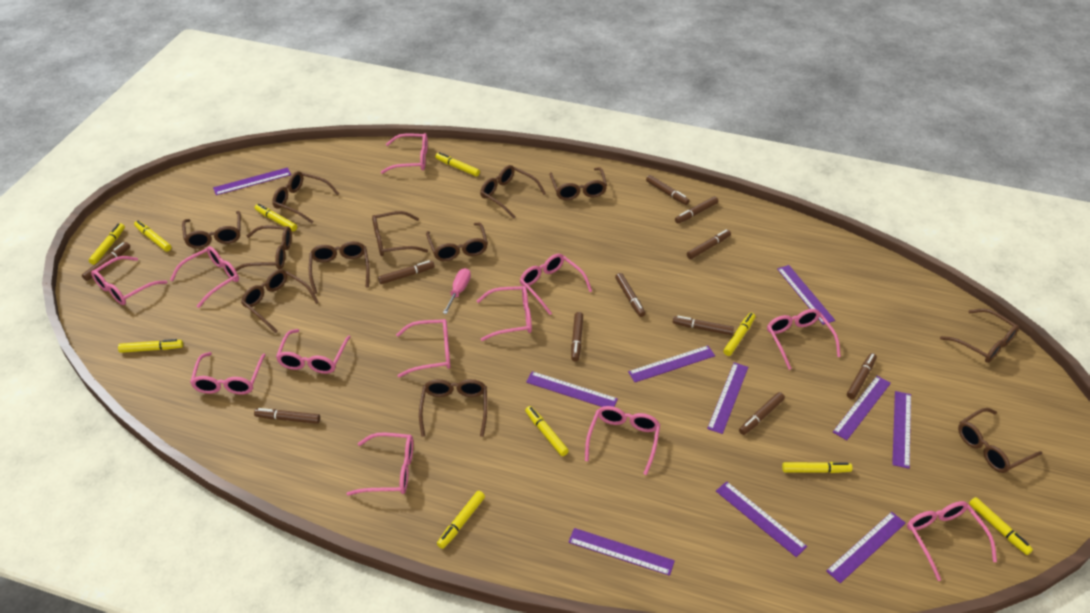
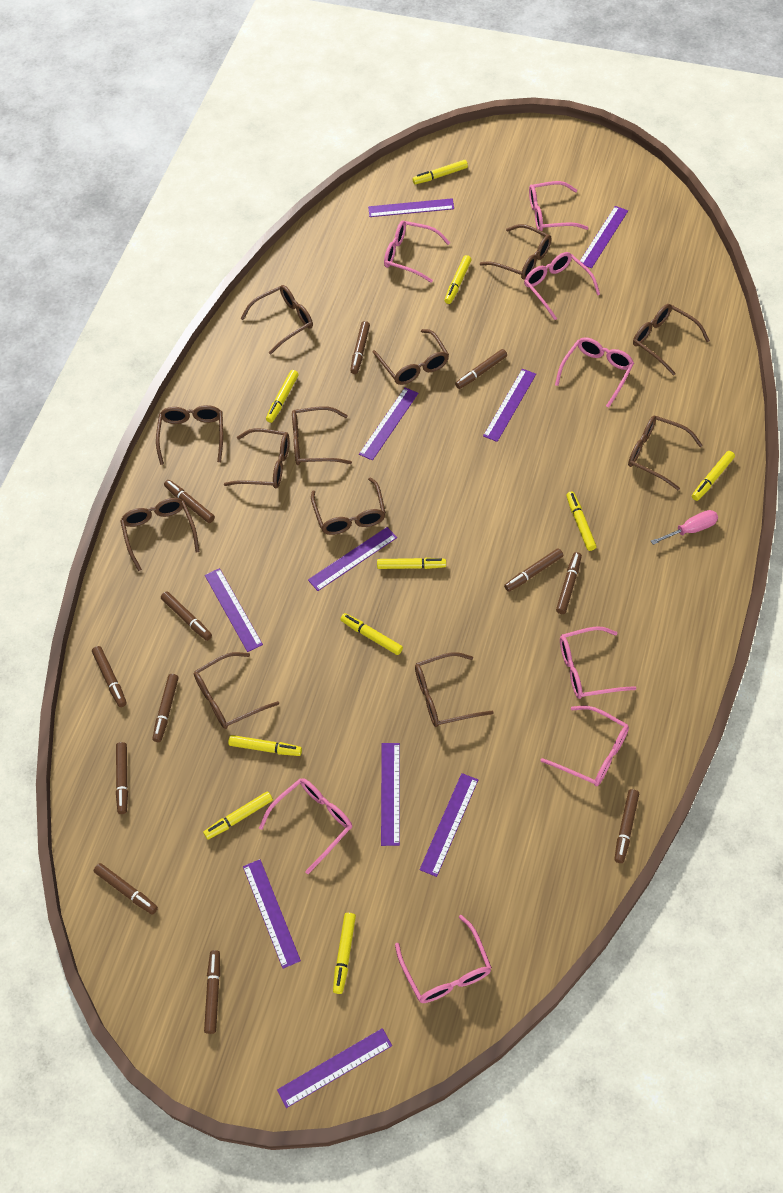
brown marker: [82,242,130,281] [254,408,320,424] [378,260,435,284] [571,312,583,362] [615,273,645,317] [646,175,690,205] [673,316,734,335] [675,196,718,224] [687,229,731,259] [739,392,785,435] [847,353,877,399] = 11 -> [92,646,127,707] [94,863,158,915] [116,742,128,814] [152,674,179,742] [161,591,212,641] [164,480,215,523] [204,950,220,1034] [350,321,370,374] [455,349,507,389] [504,548,563,592] [556,552,582,614] [614,789,639,863] = 12
pink glasses: [91,256,167,305] [170,246,239,308] [190,352,266,395] [276,329,351,374] [347,433,413,496] [381,133,428,174] [396,319,450,377] [477,286,532,341] [520,254,592,315] [585,406,660,475] [767,309,841,370] [907,501,997,581] = 12 -> [259,778,352,874] [384,220,450,283] [395,915,492,1003] [524,252,600,320] [529,181,588,231] [541,706,629,786] [555,337,634,408] [560,626,636,699] = 8

